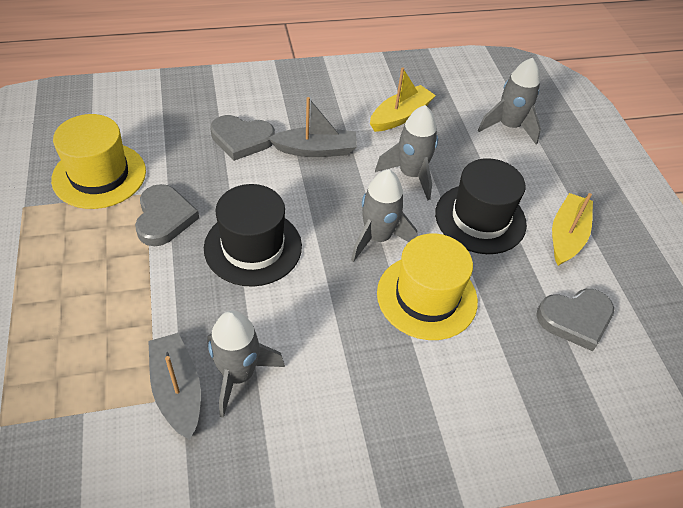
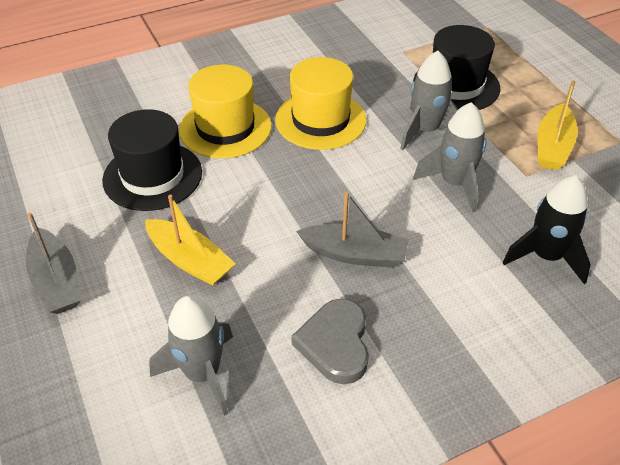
black rocket: none = 0 -> [502,175,591,284] = 1
grey heart: [135,184,199,246] [210,115,275,161] [536,289,614,351] = 3 -> [291,299,369,384] = 1
grey rocket: [207,311,285,418] [351,169,417,262] [375,105,438,201] [478,58,541,145] = 4 -> [149,295,233,416] [400,51,458,150] [413,102,486,212] = 3

